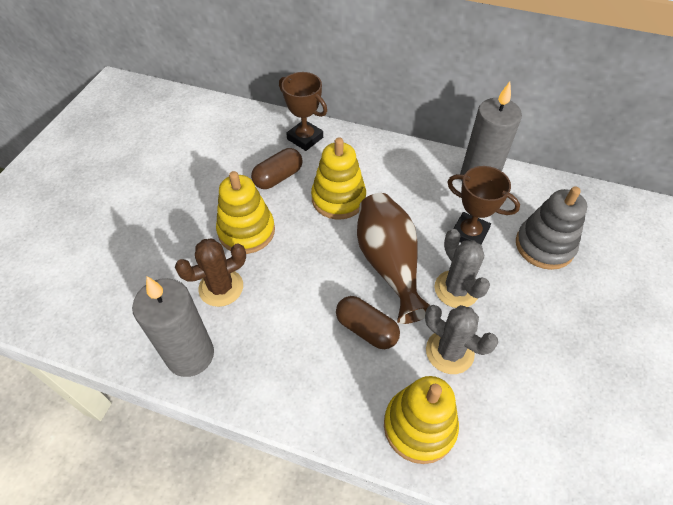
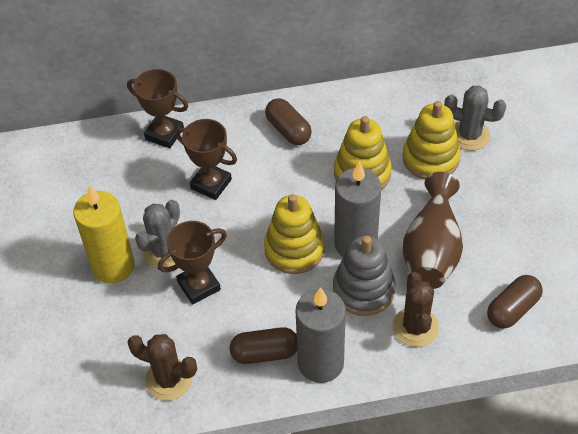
brown cactus: [175,239,246,307] = 1 -> [127,334,197,401] [392,272,439,347] = 2
brown capsule: [251,148,303,189] [336,296,400,349] = 2 -> [230,327,297,364] [265,98,312,145] [487,275,543,329] = 3
brown trophy: [279,72,327,151] [447,166,520,245] = 2 -> [127,69,188,148] [158,221,227,304] [175,119,237,200] = 3
yellow candle: none = 0 -> [73,185,135,284] = 1

